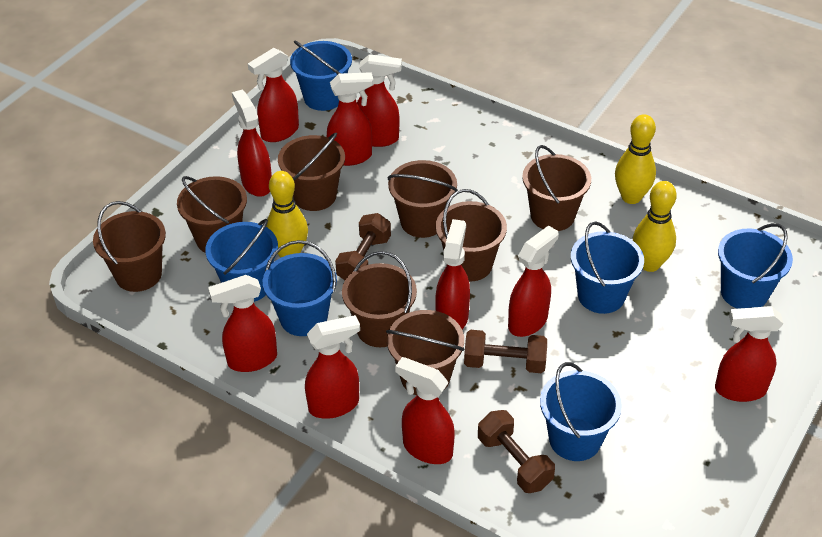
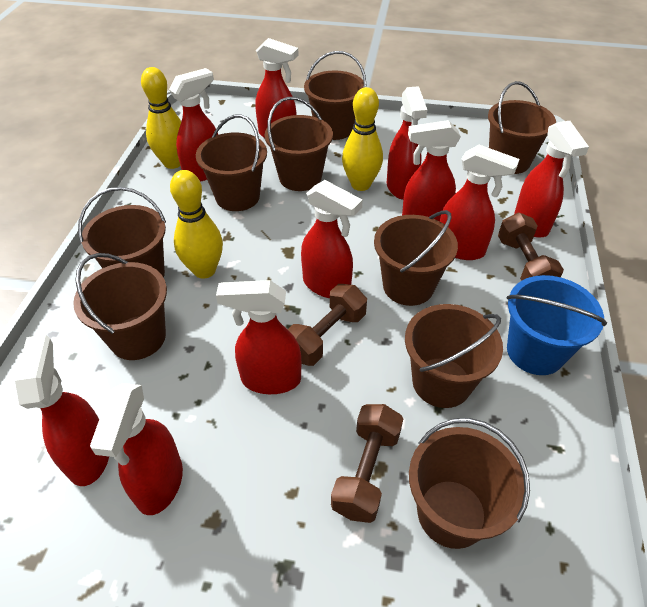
blue bucket: [205,219,278,302] [263,240,337,336] [290,40,352,111] [540,362,622,461] [571,221,644,314] [718,223,793,309] = 6 -> [507,275,607,375] = 1
brown bucket: [93,201,166,292] [177,176,247,252] [278,133,345,211] [342,251,417,347] [386,310,464,395] [388,160,458,238] [436,189,507,281] [522,145,591,231] = 8 -> [73,253,167,360] [78,187,166,278] [196,115,267,211] [265,97,333,191] [304,51,367,140] [374,210,458,306] [405,304,503,408] [409,418,530,549] [488,81,556,174] = 9

